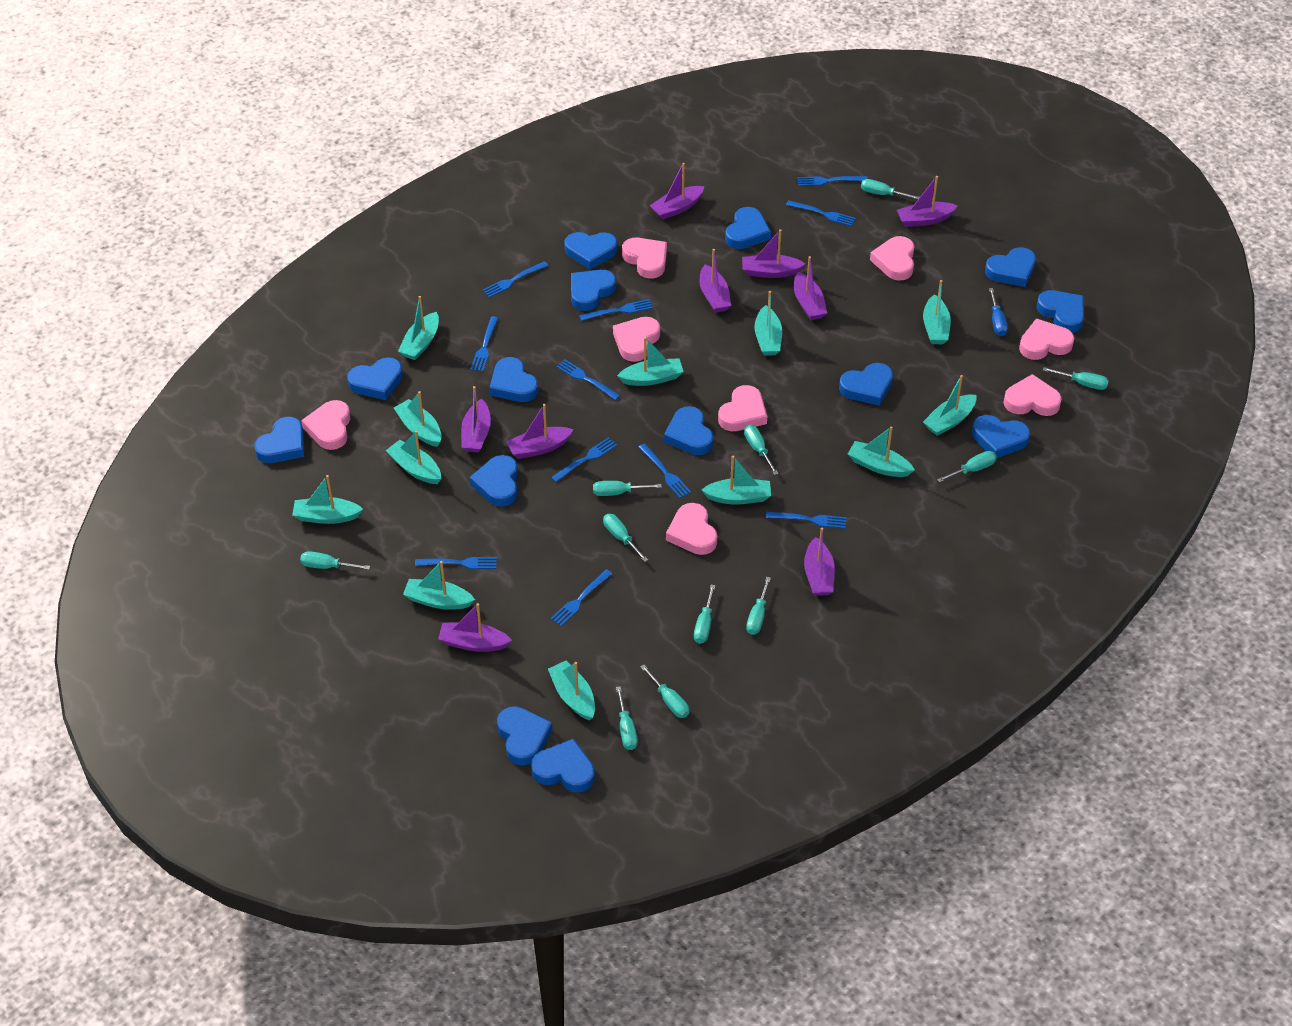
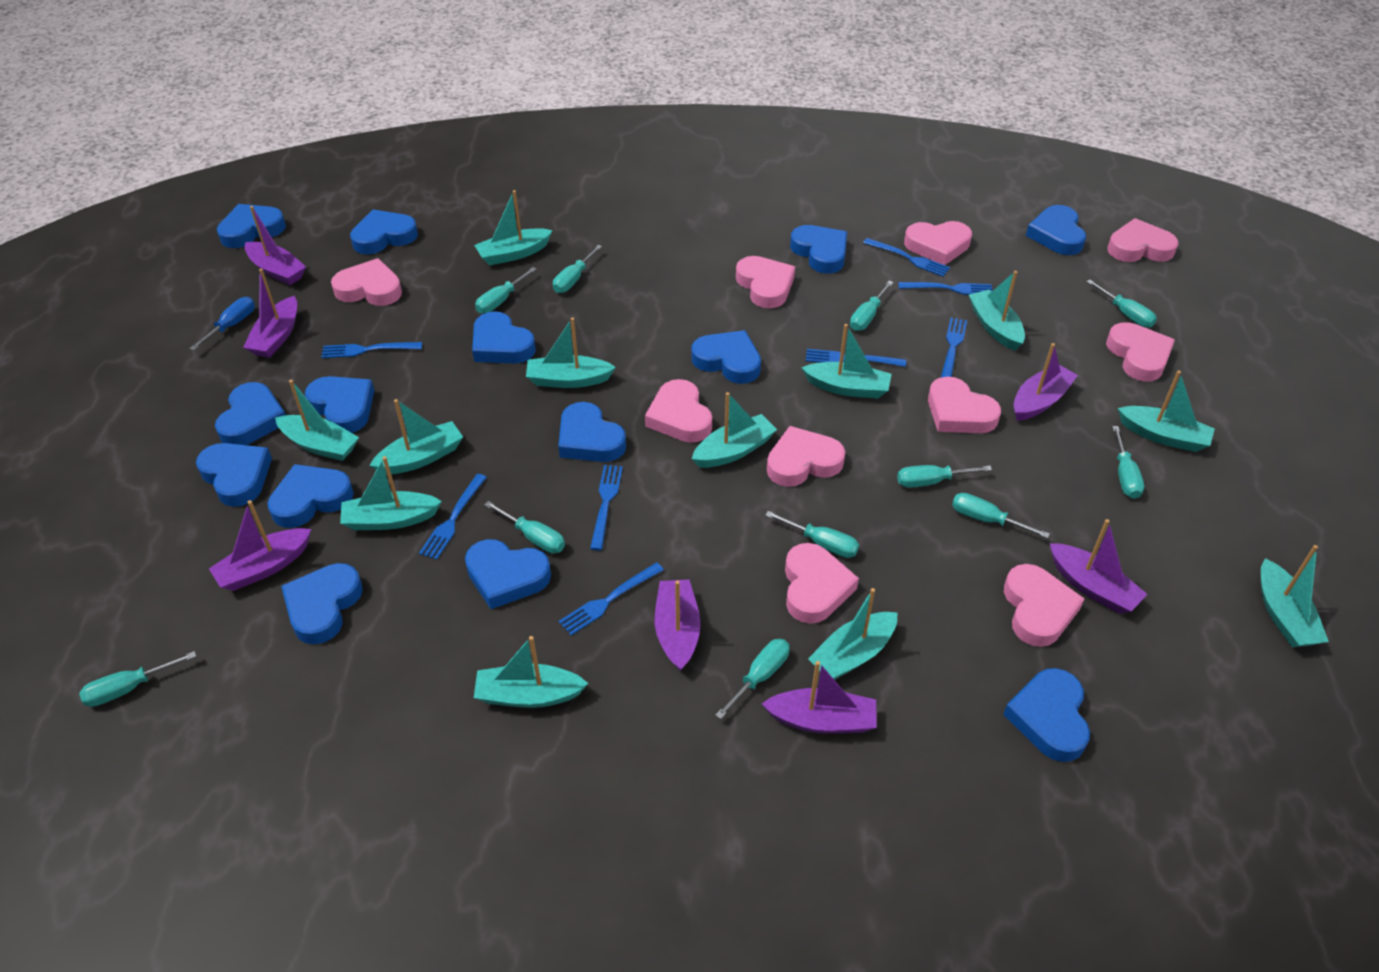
blue fork: [415,557,497,569] [471,316,498,372] [482,261,548,298] [550,569,612,626] [551,437,617,482] [556,359,620,400] [579,299,653,321] [639,444,691,498] [766,512,846,529] [786,200,855,226] [798,176,868,186] = 11 -> [321,342,422,358] [419,474,487,560] [559,562,664,635] [590,465,623,551] [806,349,906,367] [863,238,950,277] [898,282,993,295] [941,318,967,377] = 8
pink heart: [301,400,351,450] [613,317,660,362] [622,238,667,279] [666,503,717,555] [718,385,767,431] [870,236,914,281] [1003,374,1062,416] [1019,318,1074,360] = 8 -> [331,258,402,306] [645,379,712,443] [736,256,795,308] [767,426,845,487] [785,543,859,624] [904,221,972,265] [928,376,1001,433] [1004,564,1085,647] [1106,322,1175,382] [1107,218,1179,262] = 10
purple boat: [438,603,512,652] [461,386,491,453] [506,404,574,459] [650,163,705,220] [700,249,731,313] [742,229,806,278] [794,256,827,320] [804,527,835,596] [897,176,958,227] = 9 -> [209,500,311,591] [243,269,297,358] [245,206,306,285] [655,580,701,671] [762,661,877,734] [1014,343,1078,421] [1050,519,1148,614] = 7

